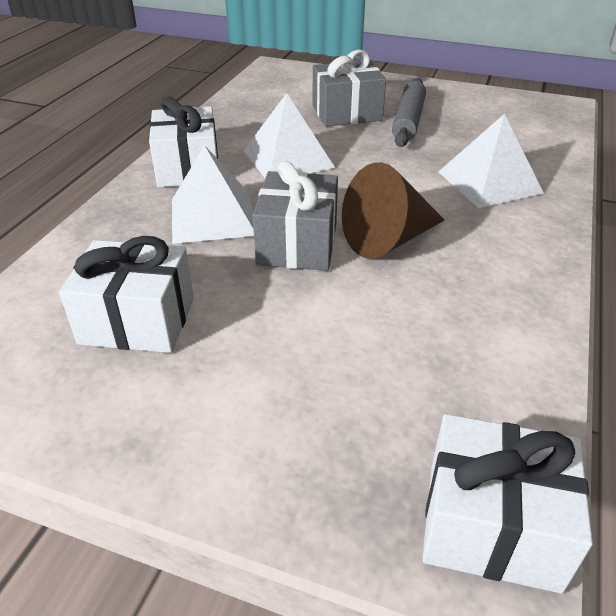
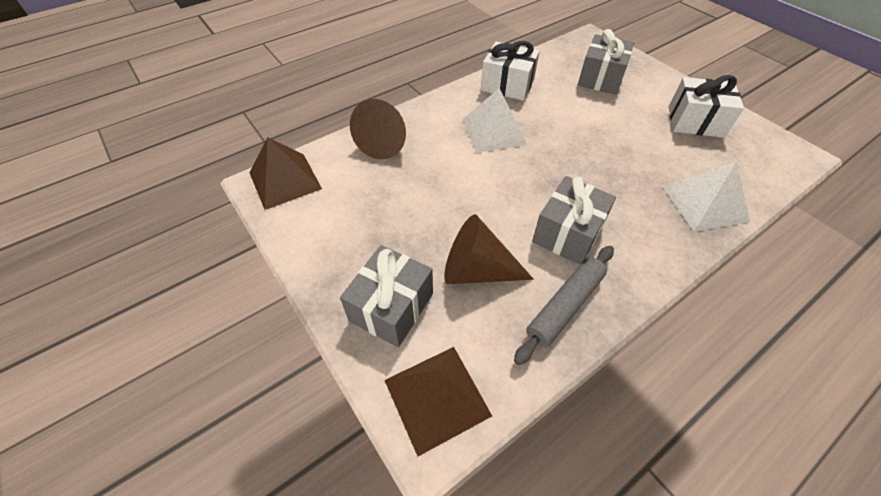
brown cone: [342,162,445,259] = 1 -> [350,99,406,159] [444,214,534,284] = 2
brown pyramid: none = 0 -> [250,137,322,210] [384,347,492,456] = 2
grey gift: [252,161,338,271] [313,50,386,127] = 2 -> [340,245,433,347] [532,176,616,265] [578,29,634,95] = 3
white gift: [59,236,194,353] [149,97,218,187] [422,414,593,593] = 3 -> [481,41,540,101] [669,75,744,138] = 2
white pyramid: [172,145,254,244] [244,93,335,178] [439,114,544,208] = 3 -> [462,88,527,153] [663,161,750,232] = 2

